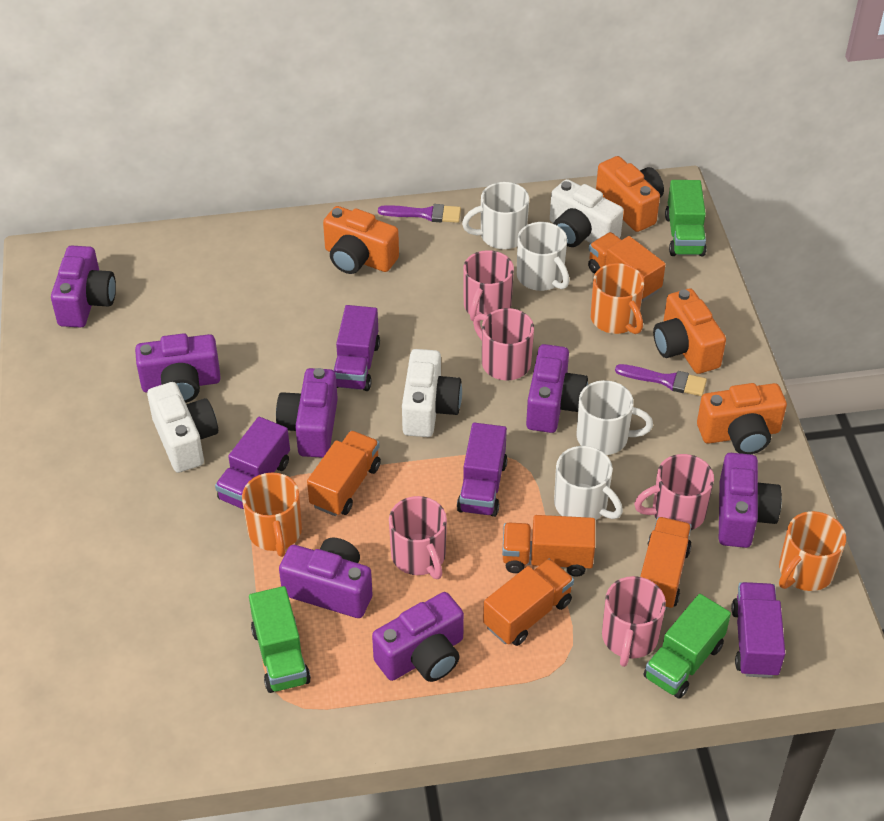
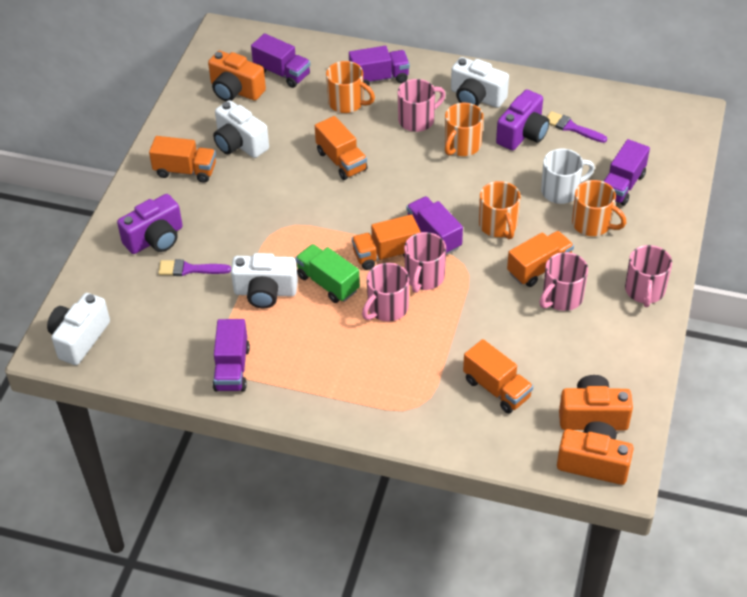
green truck: [249,586,311,693] [644,594,731,699] [665,180,707,256] = 3 -> [295,244,360,303] = 1
orange camera: [323,206,399,274] [596,156,664,232] [653,289,726,374] [697,383,787,454] = 4 -> [208,51,266,101] [557,421,634,485] [559,375,633,430] = 3
orange mug: [242,473,302,557] [591,263,644,334] [779,511,846,591] = 3 -> [326,61,375,113] [445,103,484,156] [479,181,521,239] [572,180,626,236] = 4
purple camera: [51,246,116,328] [135,333,221,403] [276,368,338,458] [279,538,373,618] [372,592,464,682] [526,344,588,433] [719,453,782,548] = 7 -> [117,194,183,254] [496,89,550,150] = 2
purple truck: [215,417,290,509] [334,305,380,391] [457,423,507,517] [731,582,785,678] = 4 -> [213,319,250,391] [251,33,311,88] [349,46,410,89] [406,196,463,255] [603,139,650,206] = 5
white camera: [147,382,218,473] [402,349,462,437] [550,179,624,247] = 3 -> [47,293,110,365] [213,100,269,158] [231,253,298,308] [451,57,509,108] = 4
white mug: [462,182,529,249] [517,222,569,291] [554,446,623,520] [577,380,653,455] = 4 -> [541,149,595,204] = 1

